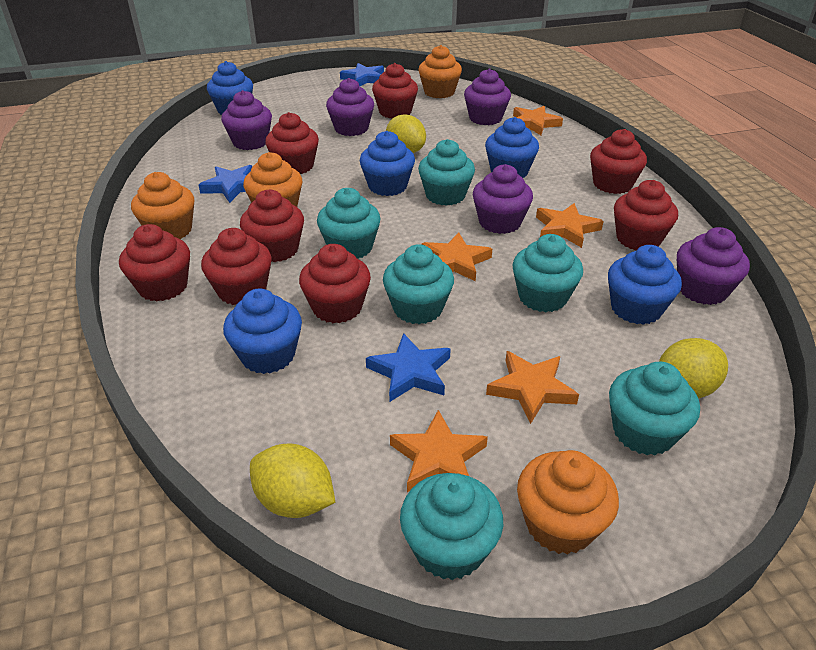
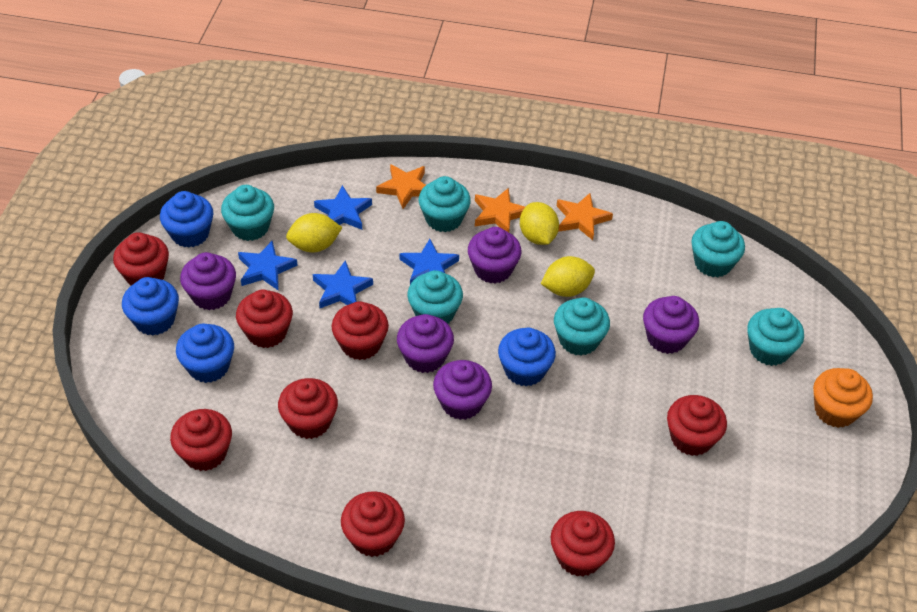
blue cupcake: [207,61,253,115] [223,289,302,374] [360,131,415,196] [485,117,539,178] [608,245,682,325] = 5 -> [122,277,179,336] [160,191,213,248] [176,324,234,383] [498,328,556,387] = 4
blue star: [199,165,252,203] [340,63,384,86] [366,333,451,402] = 3 -> [238,241,298,290] [313,260,373,308] [314,185,372,230] [400,239,459,284] = 4
orange cupcake: [131,172,194,239] [243,152,302,207] [419,45,462,98] [517,450,619,555] = 4 -> [813,368,873,428] = 1
orange star: [390,410,488,492] [422,232,492,281] [486,351,579,424] [513,106,563,135] [536,203,604,248] = 5 -> [376,164,426,209] [475,188,525,232] [557,193,613,240] = 3

